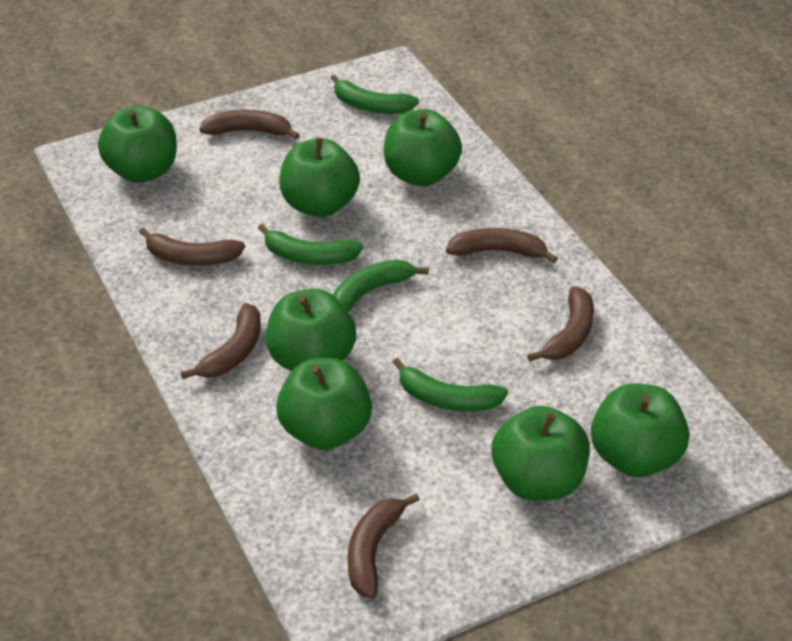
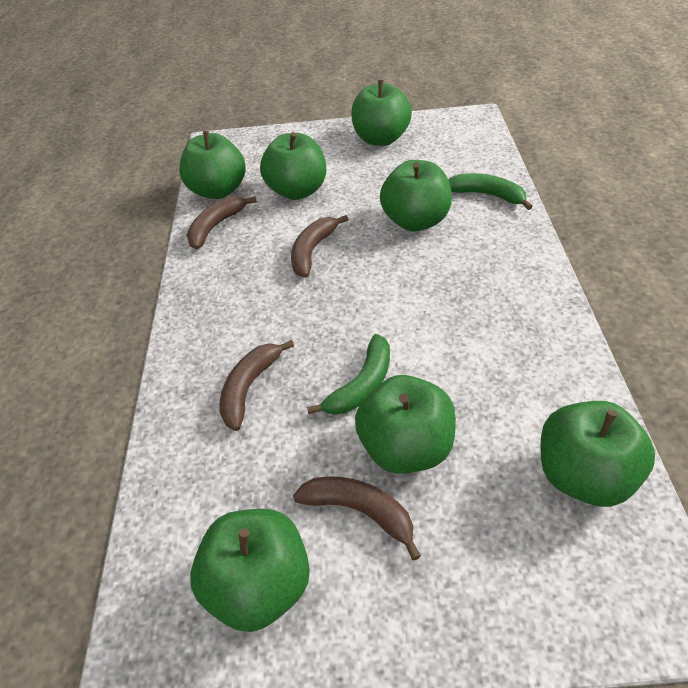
brown banana: [139,228,245,266] [181,303,261,379] [199,110,300,139] [348,493,420,599] [446,228,558,263] [527,286,594,362] = 6 -> [187,196,257,249] [220,340,294,431] [291,215,349,277] [293,476,421,561] = 4
green banana: [258,224,363,265] [331,75,419,114] [333,260,429,312] [393,358,508,411] = 4 -> [307,334,390,415] [448,173,533,210] = 2

